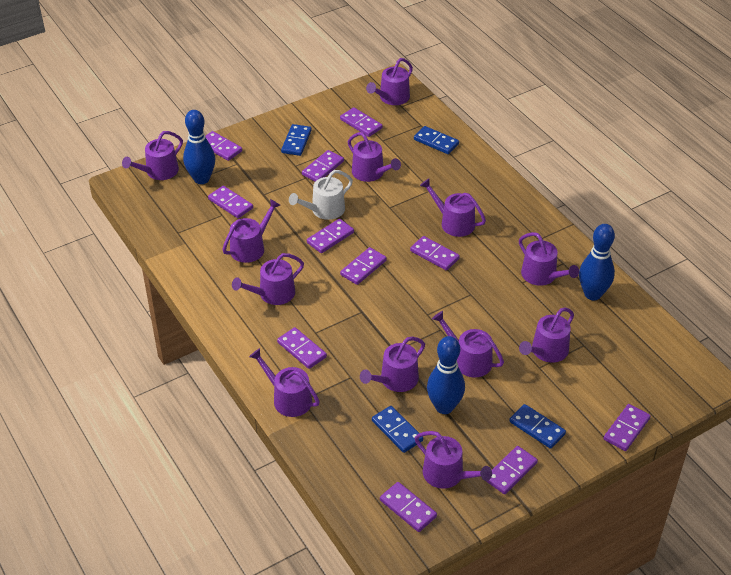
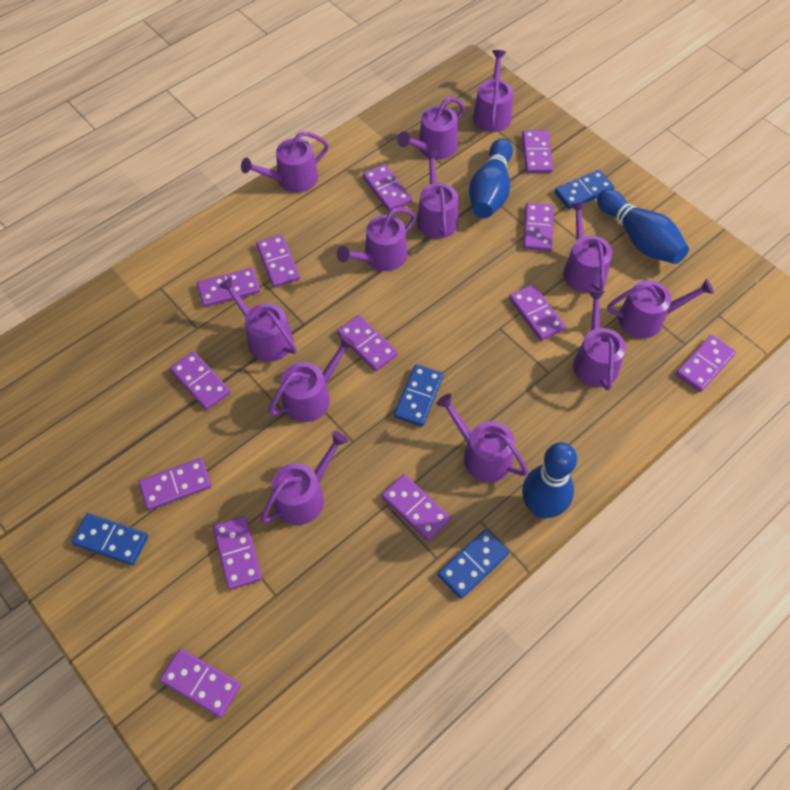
purple domino: [206,131,242,161] [208,186,253,218] [277,327,327,369] [302,150,344,182] [307,219,354,253] [340,107,383,137] [340,247,387,285] [380,482,437,532] [410,236,460,270] [486,446,538,494] [603,404,651,451] = 11 -> [139,458,212,510] [160,648,241,718] [170,351,231,410] [197,268,260,307] [213,516,262,590] [256,234,300,287] [337,315,398,371] [363,164,412,212] [382,474,451,541] [509,284,565,341] [522,130,553,173] [523,203,554,251] [676,335,736,392] = 13
white watering can: [289,170,353,220] = 1 -> none = 0

